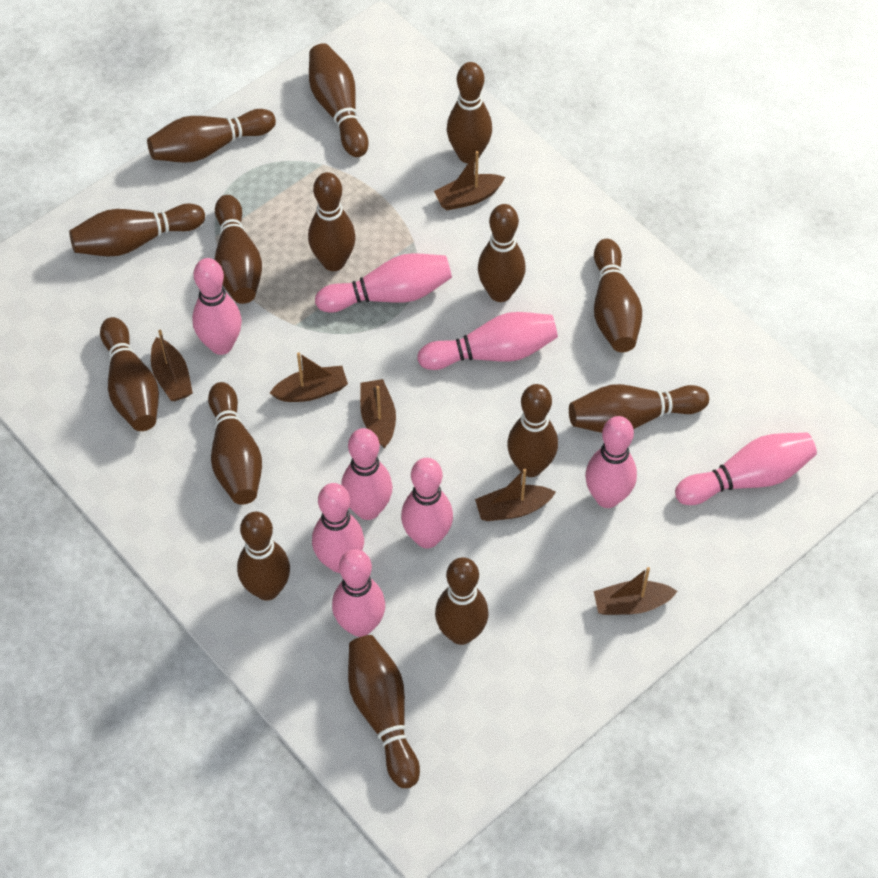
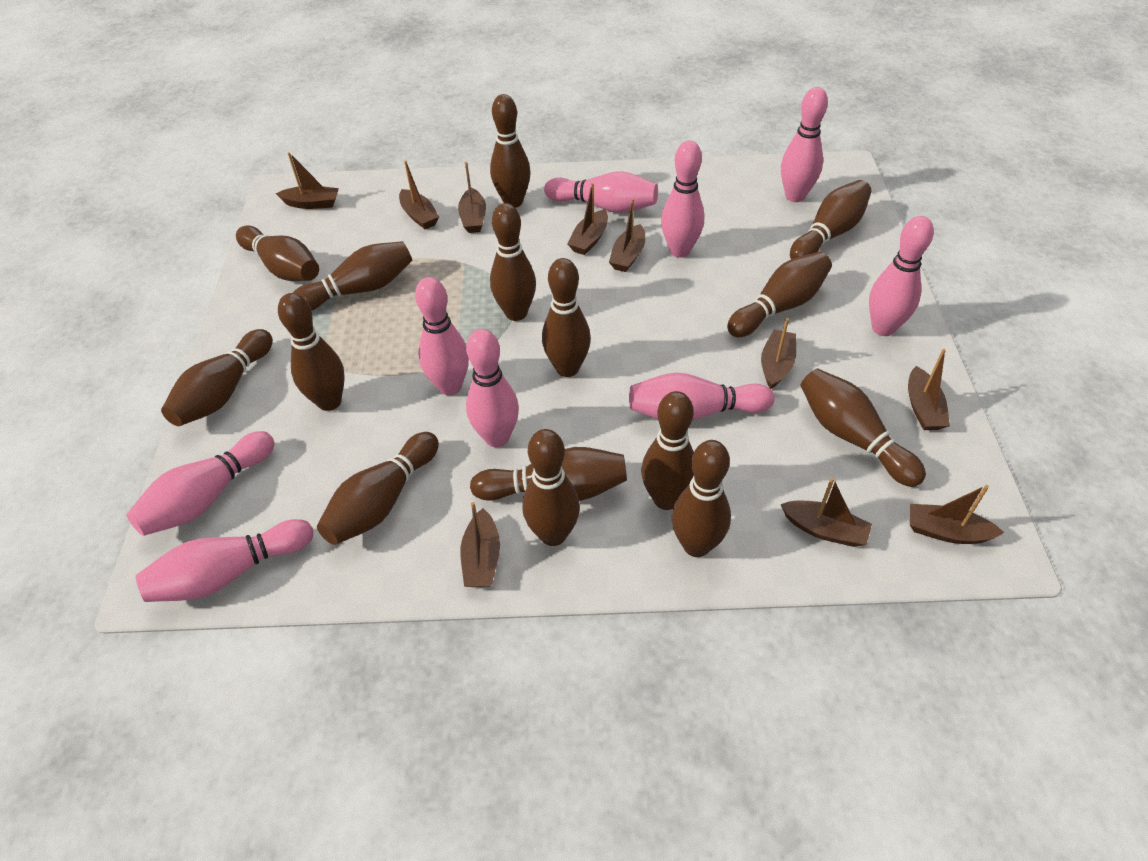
brown boat: [151,330,193,401] [270,352,348,402] [360,379,396,448] [434,151,505,210] [475,469,556,521] [594,567,678,615] = 6 -> [276,152,339,209] [399,160,439,229] [458,162,486,233] [460,502,500,587] [568,183,608,255] [609,198,645,272] [761,318,796,389] [780,477,872,547] [908,349,950,430] [910,485,1004,544] = 10

